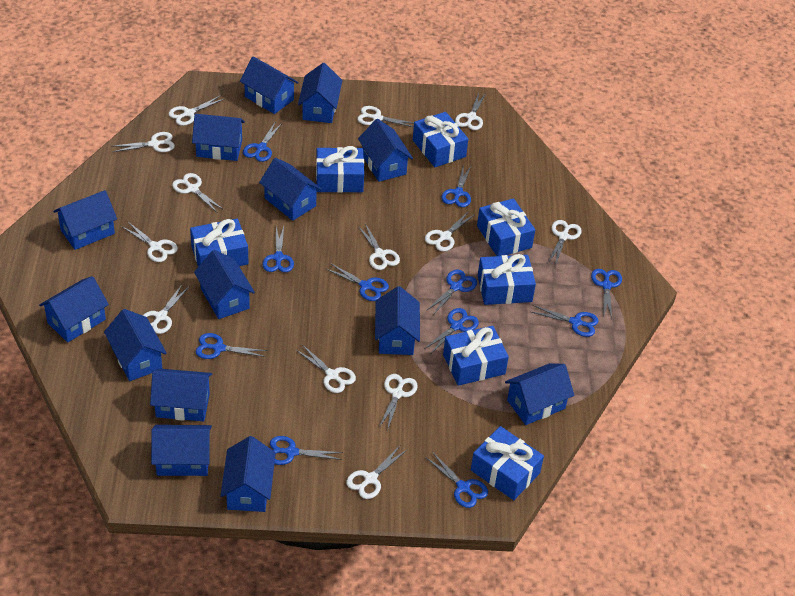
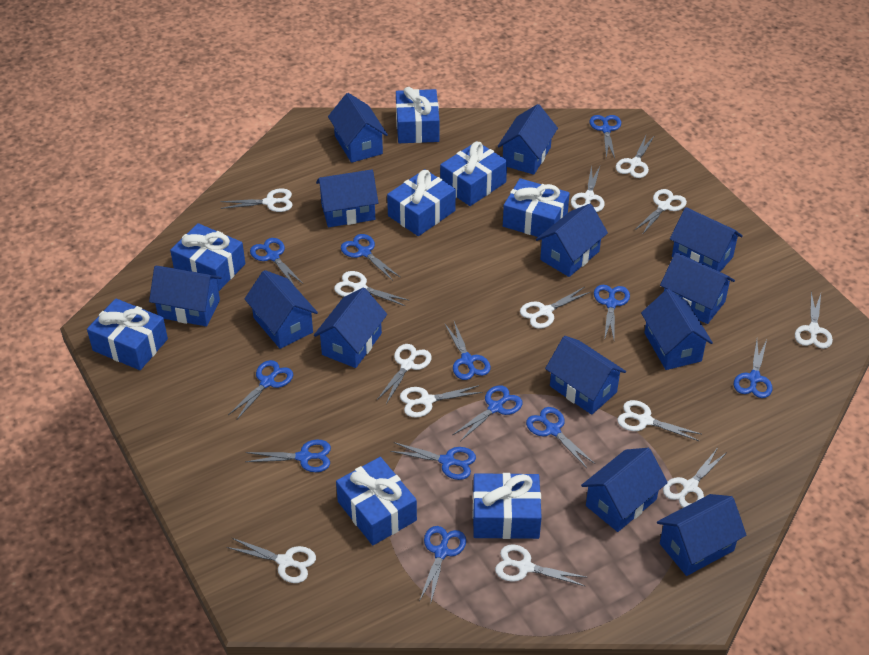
blue gift: [190,219,249,267] [316,146,364,193] [413,112,468,167] [443,326,509,386] [471,426,544,500] [477,198,535,256] [478,254,536,305] = 7 -> [87,298,168,370] [170,223,245,291] [336,457,417,545] [387,169,456,236] [396,87,440,143] [440,141,507,206] [473,473,542,539] [503,178,570,237] = 8
blue house: [39,276,109,343] [53,190,117,250] [104,309,167,381] [150,369,212,421] [151,425,212,476] [192,114,245,161] [194,250,255,319] [220,436,276,512] [240,57,299,114] [259,158,322,221] [298,63,343,123] [358,119,413,182] [375,286,420,355] [505,363,574,425] = 14 -> [149,266,222,327] [245,270,318,349] [313,287,387,368] [316,169,379,227] [328,93,388,163] [497,104,558,175] [536,204,608,277] [545,336,626,415] [581,448,668,532] [641,289,713,370] [657,494,746,576] [660,252,735,324] [670,207,743,272] = 13
blue scissors: [196,333,267,359] [243,121,283,162] [262,226,294,272] [270,436,343,465] [326,263,389,301] [424,308,479,354] [425,452,488,508] [426,269,477,315] [441,165,471,207] [532,305,599,337] [591,269,622,318] = 11 -> [228,360,293,419] [245,440,331,472] [250,238,303,285] [341,234,400,281] [390,442,476,480] [419,526,466,605] [444,321,491,380] [453,385,523,441] [526,407,595,468] [589,115,621,158] [594,285,630,340] [734,340,772,398] = 12

